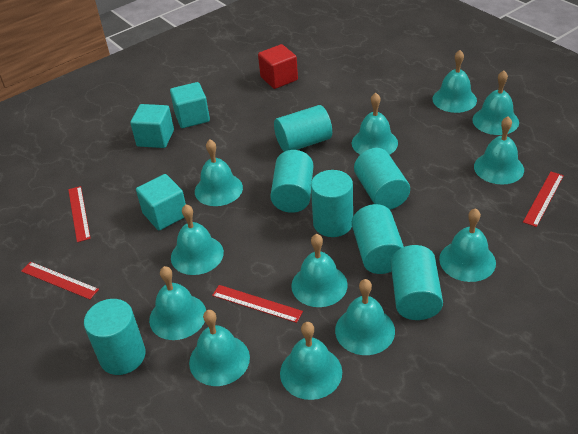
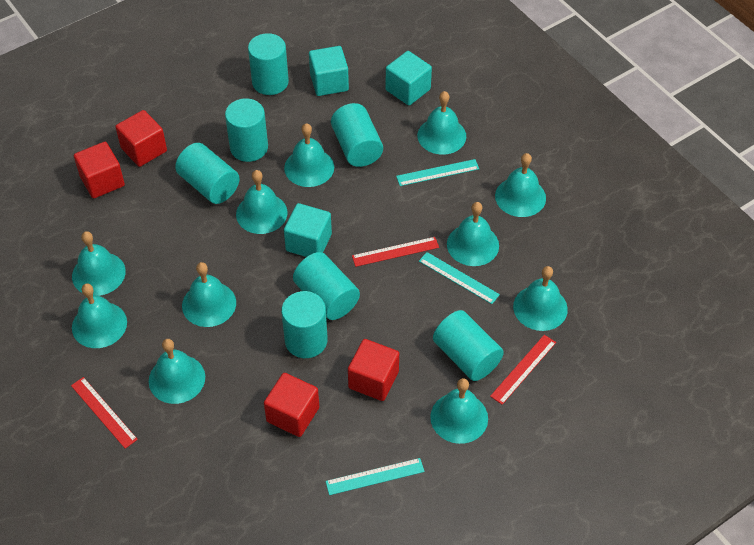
red cube: [258,44,298,89] = 1 -> [74,142,125,198] [115,110,167,167] [264,373,319,437] [348,339,399,401] = 4
red ruler: [21,262,99,300] [68,186,91,242] [212,285,303,323] [523,172,564,227] = 4 -> [71,377,138,449] [352,237,439,267] [490,335,556,405] = 3
turquoise bell: [149,266,206,340] [171,204,224,275] [189,310,250,386] [195,140,243,206] [280,322,342,400] [291,234,348,307] [335,279,395,355] [352,93,398,155] [432,50,477,113] [439,208,496,282] [472,70,519,135] [474,116,524,185] = 12 -> [72,231,126,296] [72,283,127,348] [149,339,205,404] [182,262,236,327] [236,170,288,234] [284,123,334,187] [417,91,466,155] [430,378,488,444] [447,202,499,266] [495,153,546,217] [513,266,568,331] = 11
turquoise ruler: none = 0 -> [326,458,425,495] [396,159,479,186] [419,252,500,304] = 3

